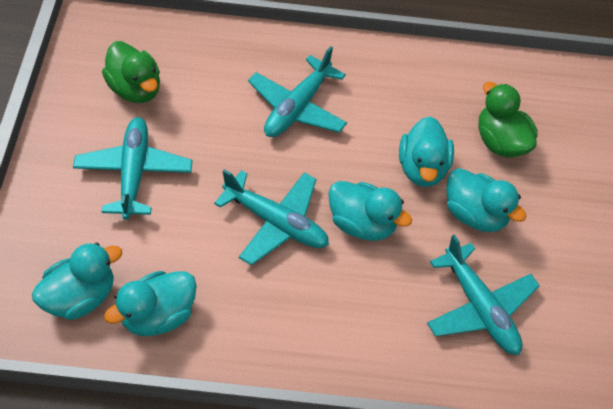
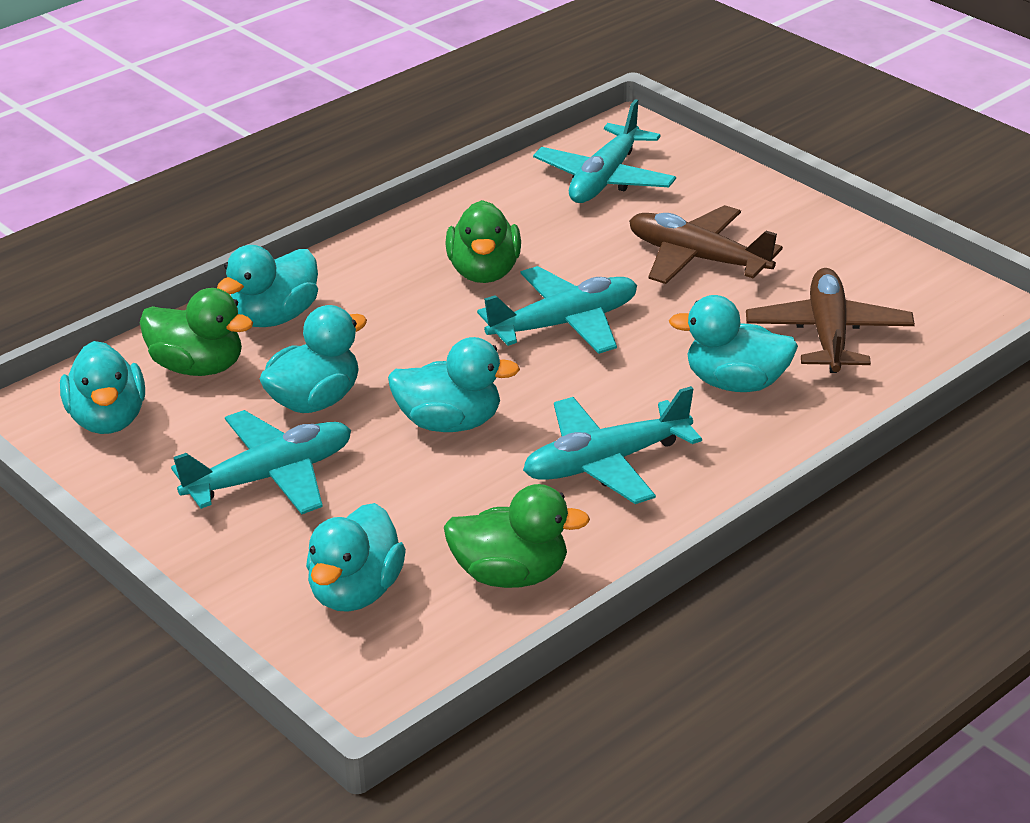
brown plane: none = 0 -> [629,205,783,284] [746,268,915,373] = 2
green duck: [102,41,160,103] [479,82,538,157] = 2 -> [139,288,253,376] [444,484,590,588] [445,200,521,283] = 3
turquoise duck: [32,243,122,320] [104,271,197,336] [328,181,412,241] [399,116,454,187] [446,168,526,232] = 5 -> [60,341,145,434] [217,245,318,327] [260,305,367,413] [306,503,406,612] [388,337,520,432] [669,295,798,392] = 6

